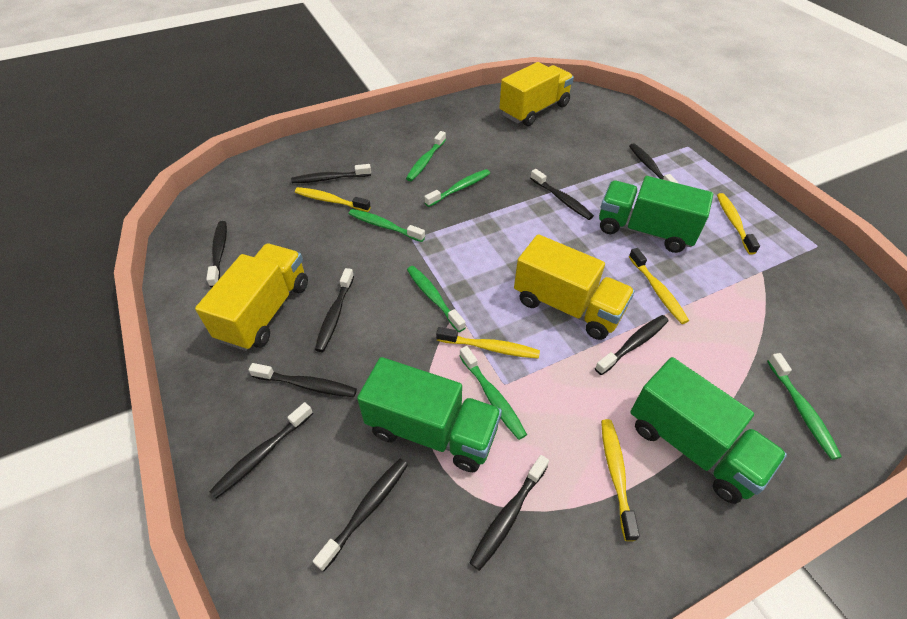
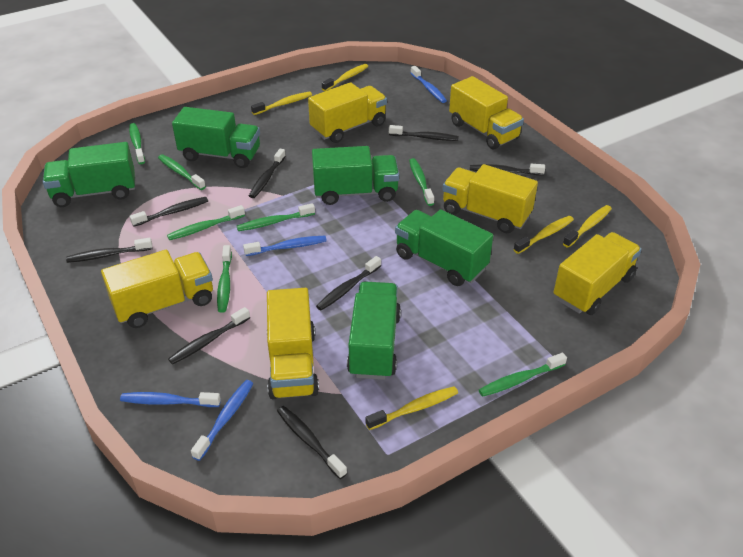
black toothbrush: [206,221,227,287] [209,402,313,499] [249,363,357,397] [291,164,371,183] [313,459,408,571] [315,268,354,352] [470,455,549,571] [530,169,594,220] [595,315,669,375] [629,143,678,183] = 10 -> [66,238,152,263] [129,197,208,227] [168,307,250,365] [249,149,286,198] [277,406,347,479] [316,256,381,311] [389,125,459,141] [470,164,545,175] = 8
blue toothbrush: none = 0 -> [120,392,221,407] [191,380,253,461] [243,236,327,256] [411,66,447,103] = 4
green toothbrush: [349,209,425,242] [406,131,446,181] [407,266,466,332] [424,169,490,207] [460,346,527,440] [767,353,842,460] = 6 -> [129,123,145,164] [158,154,206,190] [167,205,245,240] [217,245,232,313] [237,203,315,231] [409,158,434,206] [479,353,567,397] = 7
green truck: [357,357,502,472] [599,176,713,253] [630,357,787,504] = 3 -> [43,142,135,207] [172,107,260,168] [312,146,399,205] [347,282,401,380] [395,210,493,286] = 5
yellow truck: [195,244,308,351] [499,62,574,126] [514,234,635,340] = 3 -> [101,250,213,328] [267,288,319,399] [308,82,387,143] [442,164,538,233] [449,76,524,149] [554,232,642,315] = 6

